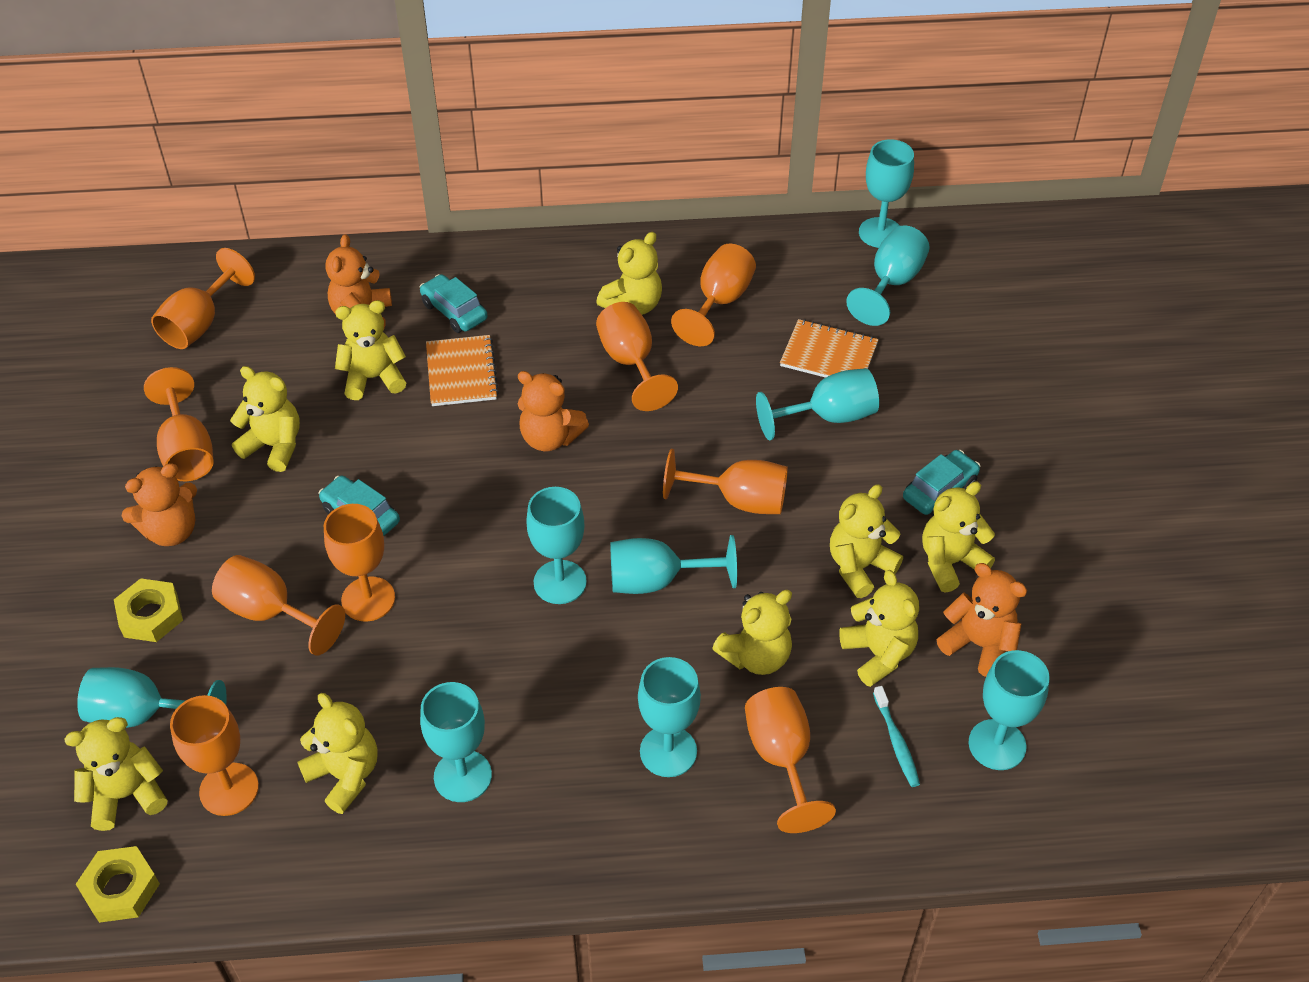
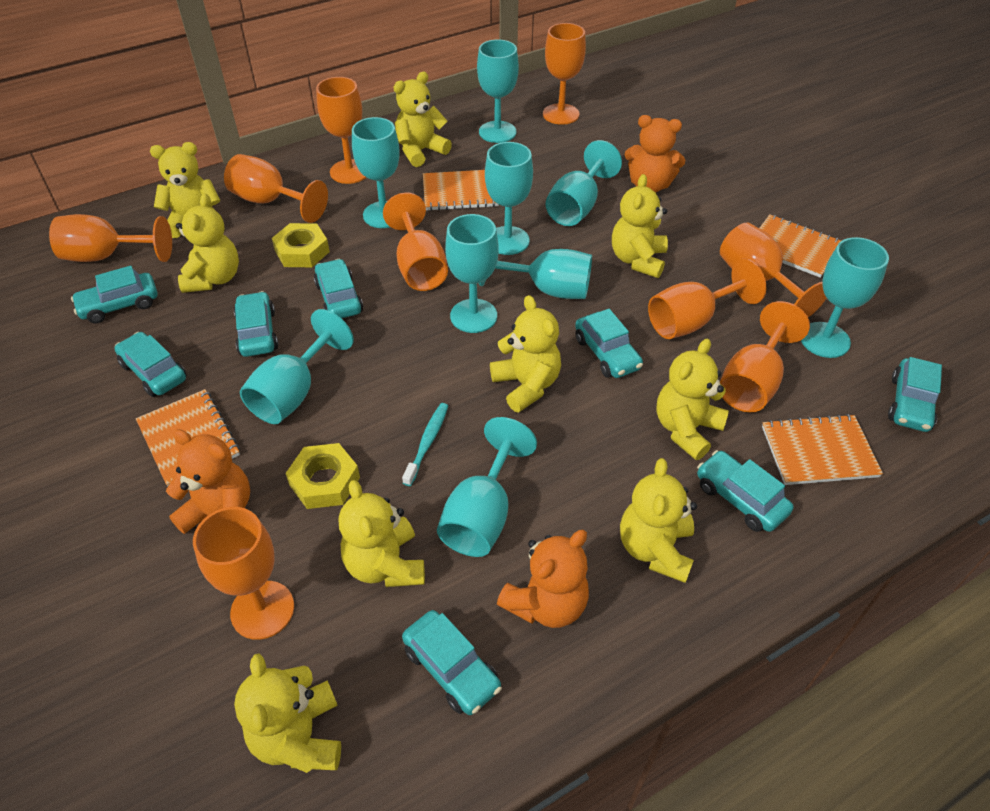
orange notebook: [426,335,499,406] [780,319,879,378] = 2 -> [136,389,240,486] [423,170,499,211] [759,214,841,278] [762,414,883,485] = 4
orange teddy bear: [122,463,197,546] [326,234,392,328] [518,371,589,451] [937,563,1027,677] = 4 -> [166,429,250,534] [497,530,589,628] [625,115,685,193] = 3
turquoise car: [319,476,400,536] [419,274,487,333] [903,450,980,516] = 3 -> [71,266,158,324] [115,332,187,397] [234,291,278,357] [314,259,363,318] [402,610,502,715] [575,309,643,378] [697,450,794,532] [888,357,942,432] = 8

